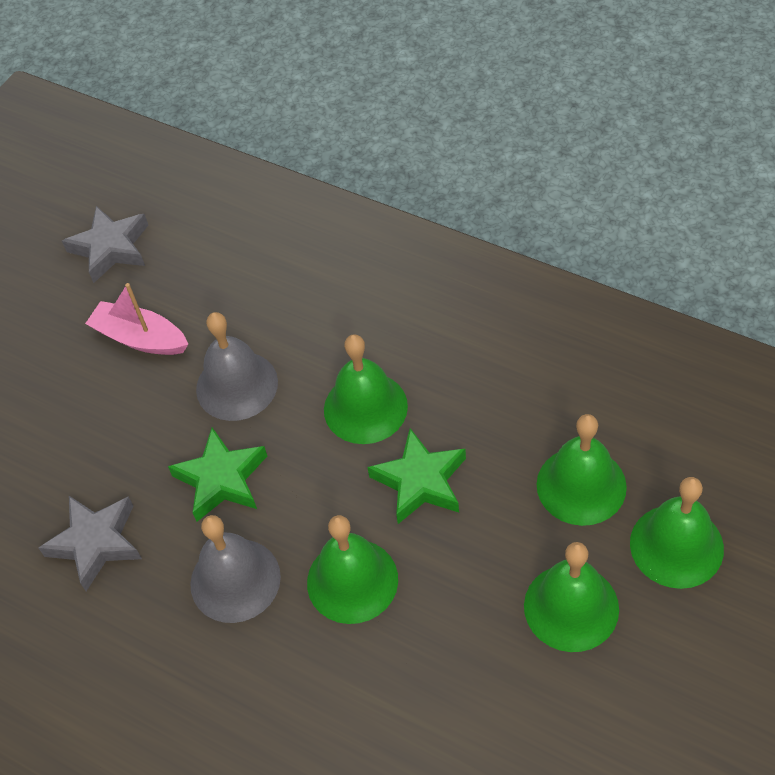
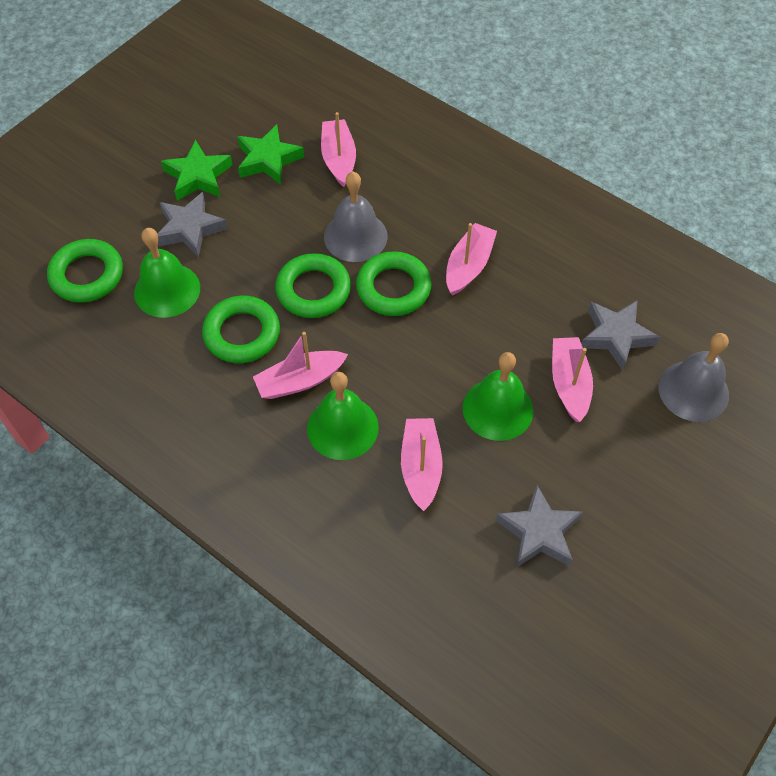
green bell: [307,515,398,624] [324,334,408,444] [524,542,619,652] [536,414,627,526] [630,477,724,589] = 5 -> [134,228,200,318] [307,372,379,460] [463,352,533,441] = 3
green ring: none = 0 -> [47,239,123,303] [202,296,280,363] [275,253,351,318] [356,251,432,316] = 4
grey star: [38,496,142,591] [62,206,148,283] = 2 -> [157,192,228,257] [495,485,583,568] [581,300,660,371] = 3
pink boat: [85,283,188,355] = 1 -> [253,332,348,399] [321,112,356,187] [401,418,443,511] [446,223,497,295] [552,337,593,422] = 5

